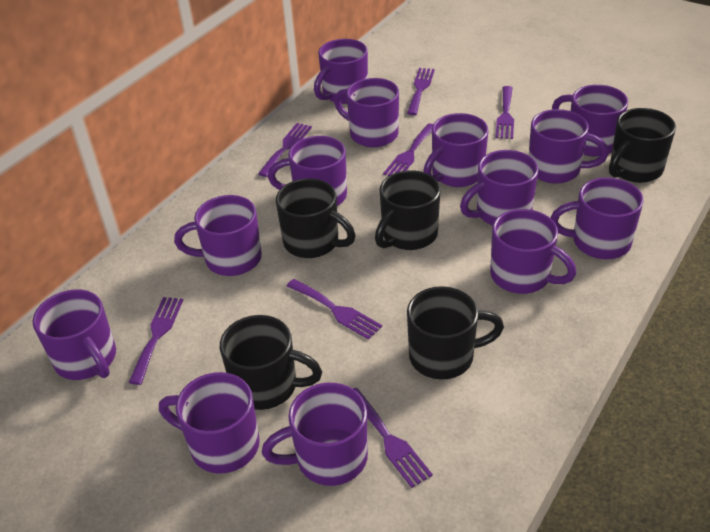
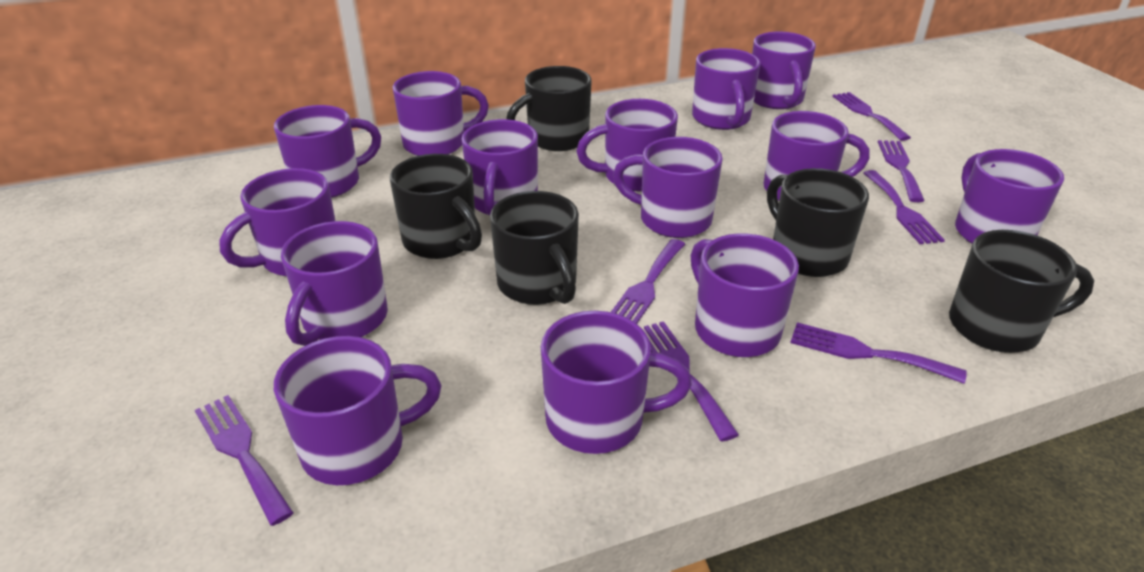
purple mug: [32,289,116,380] [159,372,260,474] [174,195,262,276] [262,383,368,486] [268,136,347,206] [314,39,368,104] [334,78,399,147] [423,113,488,187] [460,150,539,226] [490,209,577,294] [529,109,609,184] [550,177,644,259] [552,85,628,157] = 13 -> [219,168,336,276] [274,105,381,198] [274,336,442,485] [281,221,388,346] [393,71,489,156] [462,119,538,216] [541,311,692,454] [576,99,678,191] [613,137,723,238] [690,233,799,357] [692,48,760,130] [752,32,816,109] [764,111,870,201] [955,149,1064,244] = 14

